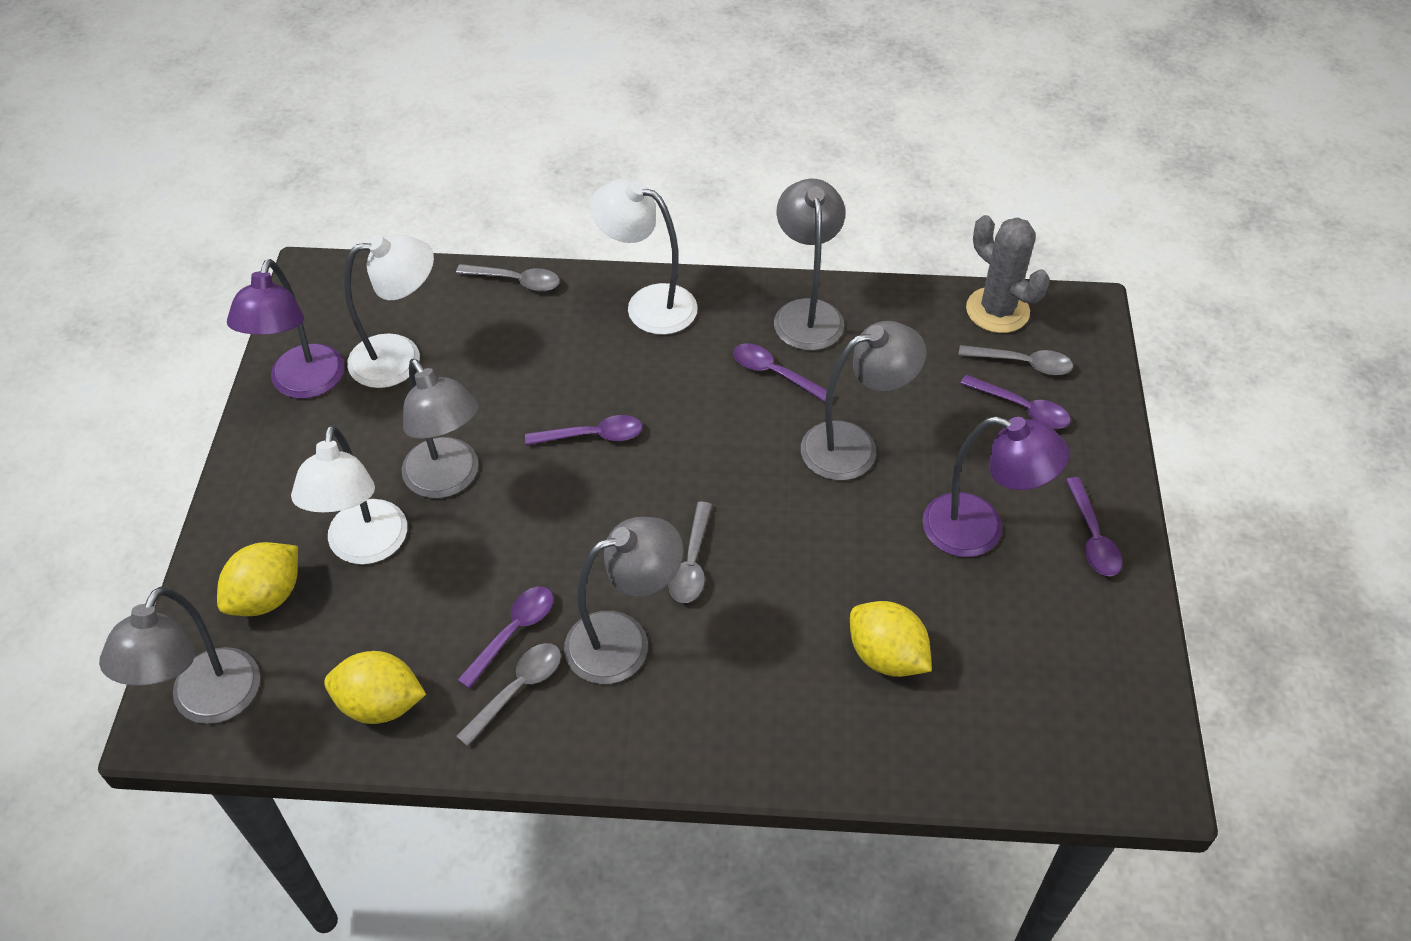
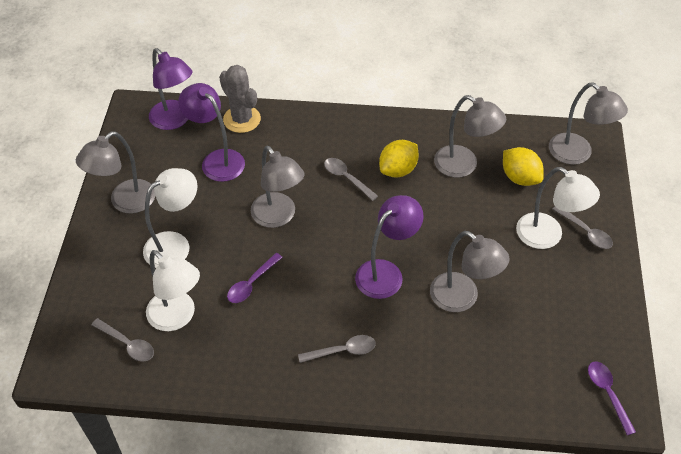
purple lamp: [227,259,345,399] [922,416,1069,557] = 2 -> [149,48,192,130] [178,83,245,182] [355,195,424,299] = 3
purple spoon: [457,587,554,689] [525,415,643,445] [733,343,835,402] [960,375,1071,429] [1066,477,1122,576] = 5 -> [227,253,283,303] [588,361,636,436] = 2
yellow lemon: [217,542,298,616] [324,651,426,724] [850,601,932,677] = 3 -> [379,140,419,177] [503,147,544,186] = 2

